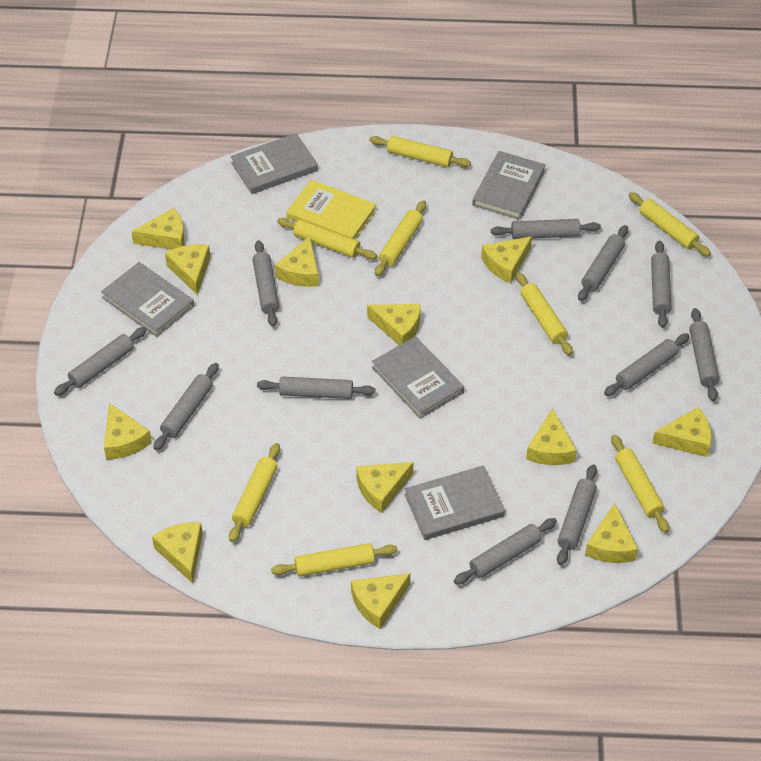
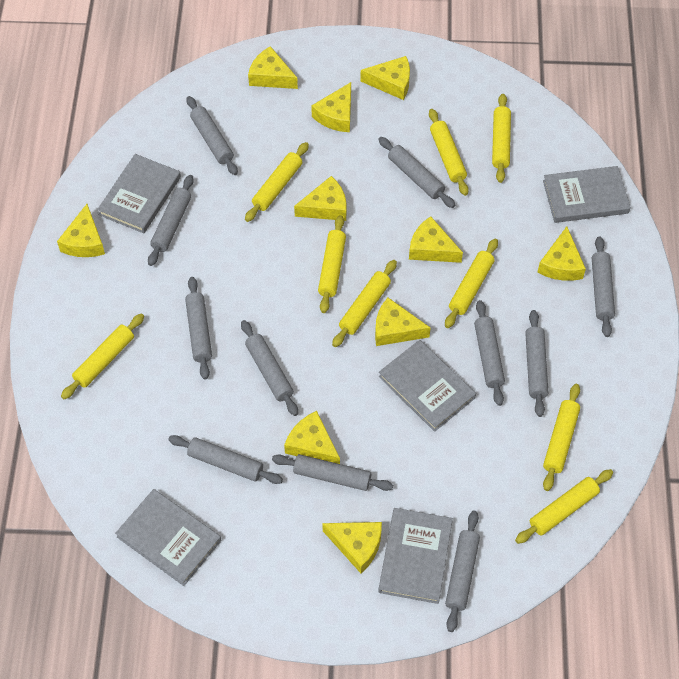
yellow book: [287,179,376,240] = 1 -> none = 0
yellow cheese: [104,403,152,460] [131,208,185,250] [152,522,203,583] [165,244,210,295] [275,236,319,287] [351,573,410,629] [356,462,413,513] [367,304,421,345] [481,236,532,283] [526,408,577,465] [585,503,638,563] [652,407,712,457] = 12 -> [57,204,105,257] [248,46,298,89] [284,411,340,464] [294,176,346,221] [311,82,351,132] [322,522,382,573] [360,56,410,100] [375,298,431,346] [409,216,463,263] [537,226,586,281] = 10
yellow rolling pin: [229,443,280,542] [271,543,397,577] [277,218,377,260] [369,136,471,167] [375,200,426,276] [516,273,573,355] [611,435,669,533] [629,192,711,257] = 8 -> [61,314,144,399] [245,142,309,222] [318,215,346,313] [332,260,397,347] [429,109,469,196] [445,239,498,328] [492,94,511,183] [515,469,613,544] [543,384,580,491] = 9

